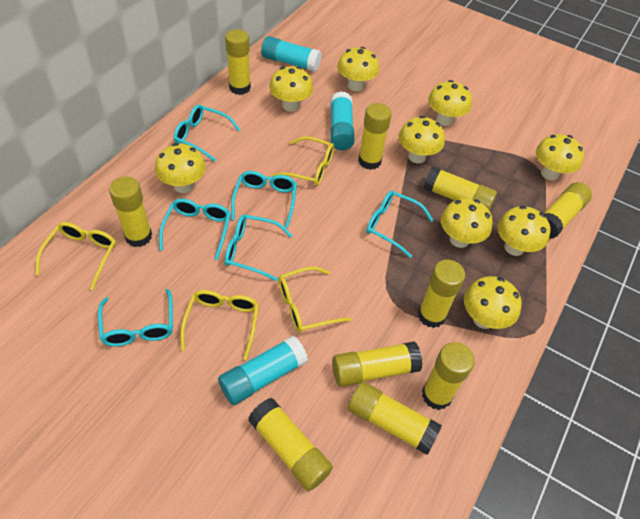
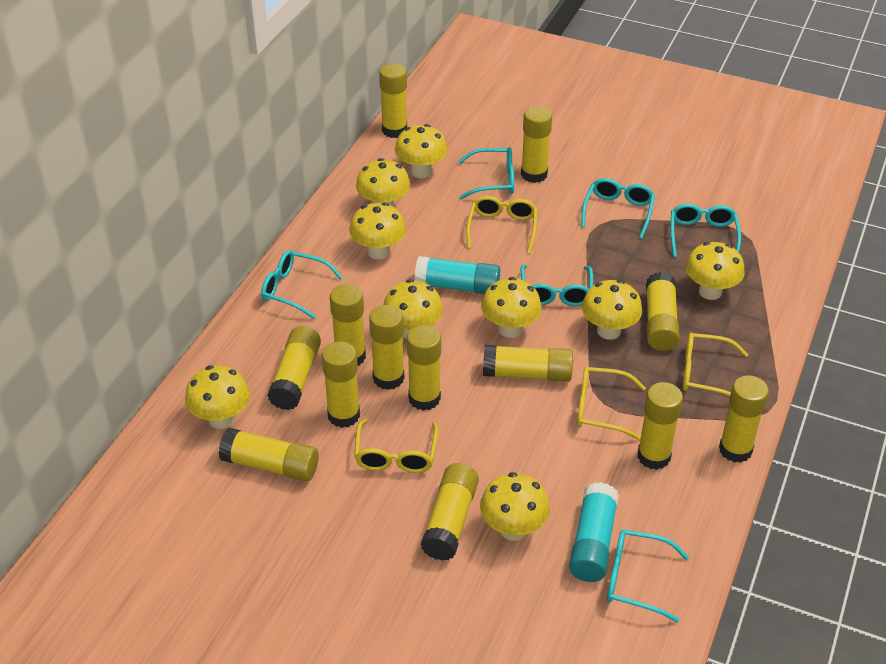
turquoise glue stick: [218,336,308,405] [261,36,321,72] [330,91,355,150] = 3 -> [415,256,500,294] [569,482,619,582] = 2
yellow glue stick: [109,177,152,247] [225,29,251,95] [248,398,333,491] [332,341,423,387] [347,382,442,455] [358,103,392,170] [418,259,465,328] [422,342,475,410] [424,166,497,210] [544,182,592,239] = 10 -> [219,428,319,482] [267,326,321,410] [322,341,360,428] [330,284,366,366] [369,305,404,390] [379,63,407,138] [407,325,441,411] [421,463,479,561] [483,345,573,382] [521,106,552,183] [637,382,683,470] [646,272,680,351] [719,375,769,463] = 13

